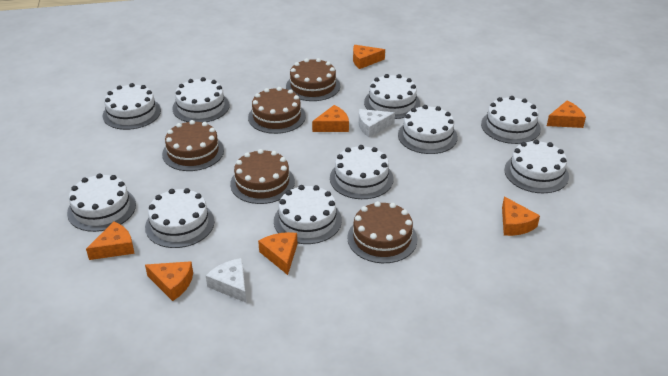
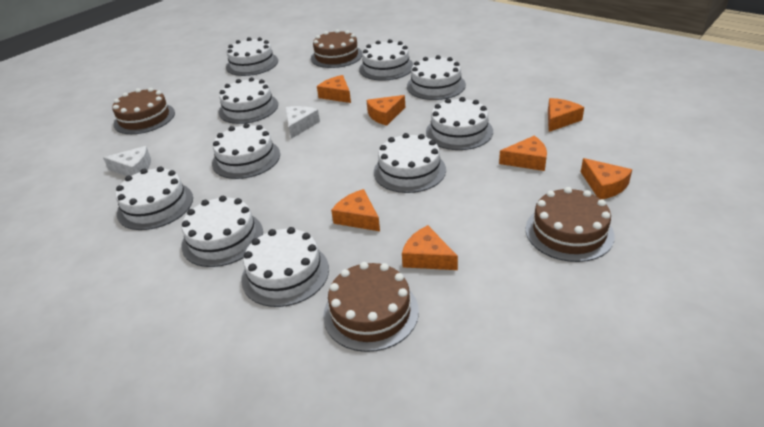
brown cake: [162,120,224,171] [230,149,295,204] [248,87,306,134] [286,58,340,101] [347,201,417,263] = 5 -> [112,88,175,134] [311,29,363,68] [323,262,419,352] [526,187,615,262] = 4

